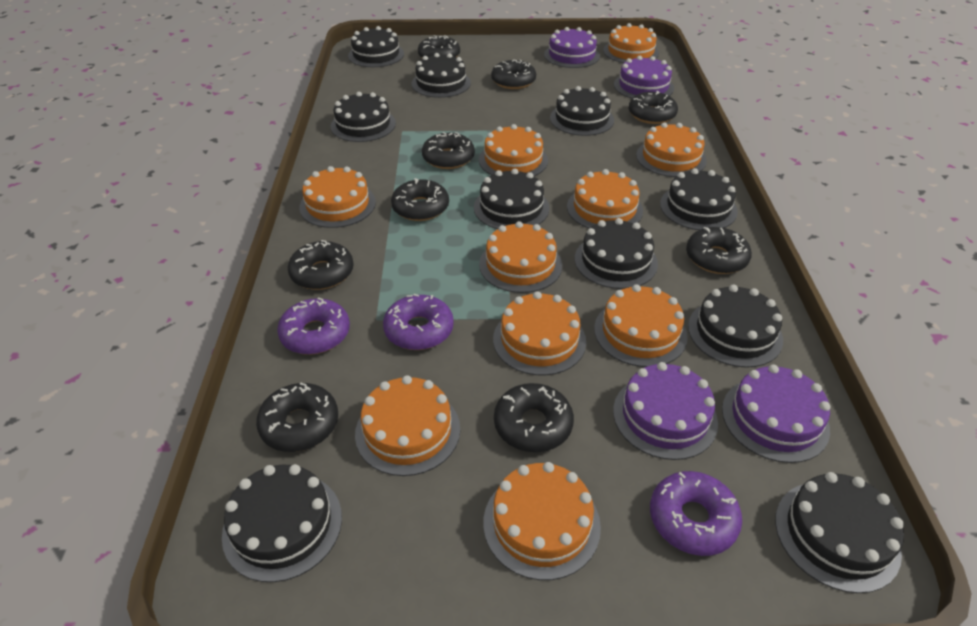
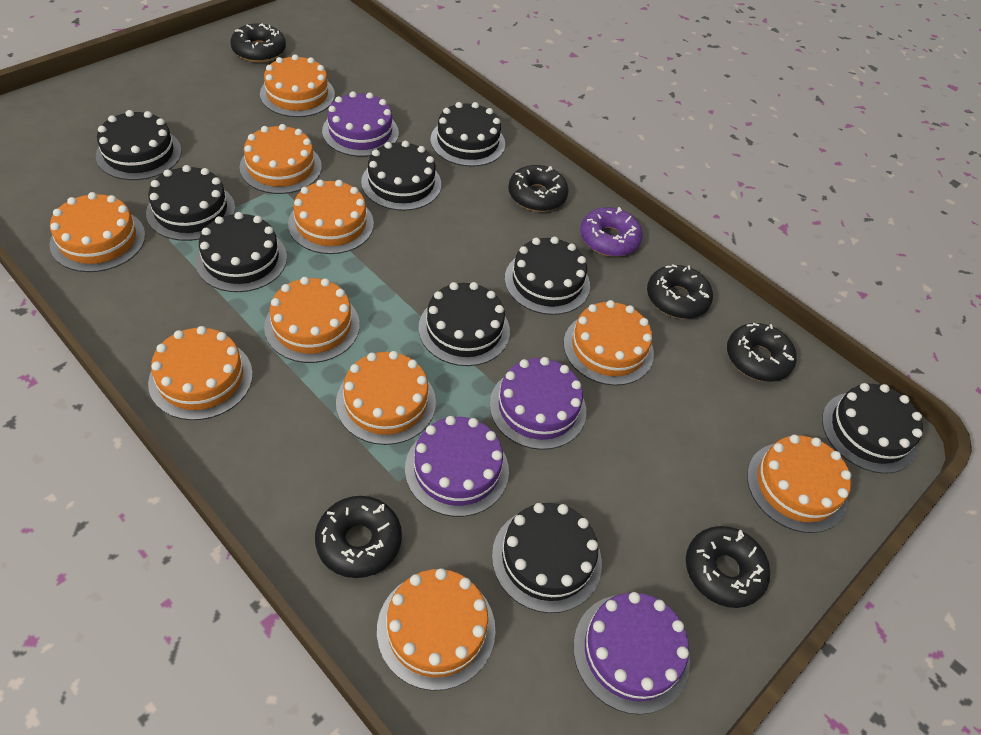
black cake: [222,464,342,582] [331,92,396,142] [348,26,404,67] [412,53,471,98] [474,169,549,229] [550,86,614,136] [575,218,658,289] [660,168,738,230] [688,285,783,368] [775,472,904,593] = 10 -> [96,110,182,180] [146,165,235,241] [195,212,287,292] [361,141,441,211] [418,282,510,366] [431,102,505,167] [492,503,602,613] [505,237,590,315] [822,383,923,474] = 9
black donut: [256,383,338,452] [288,240,354,290] [391,178,449,221] [418,35,460,58] [422,132,475,169] [491,59,536,89] [494,383,574,452] [629,91,678,124] [686,227,752,274] = 9 -> [230,23,286,62] [315,496,402,578] [508,165,569,212] [647,264,713,319] [686,526,770,608] [727,323,797,382] = 6
purple donut: [277,297,350,355] [383,294,454,350] [650,471,742,556] = 3 -> [580,207,643,257] = 1

